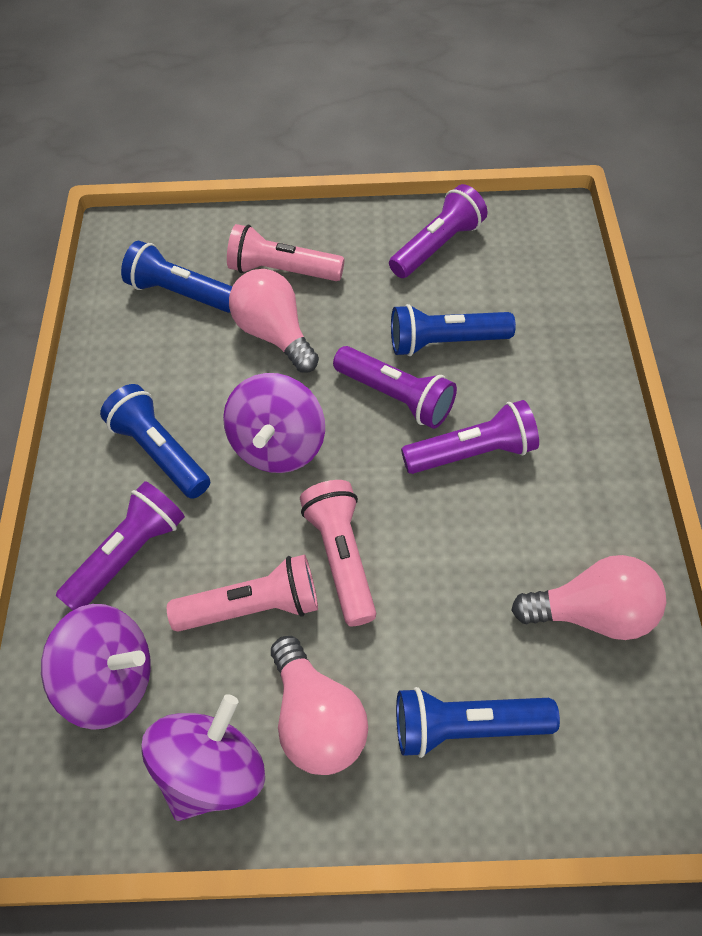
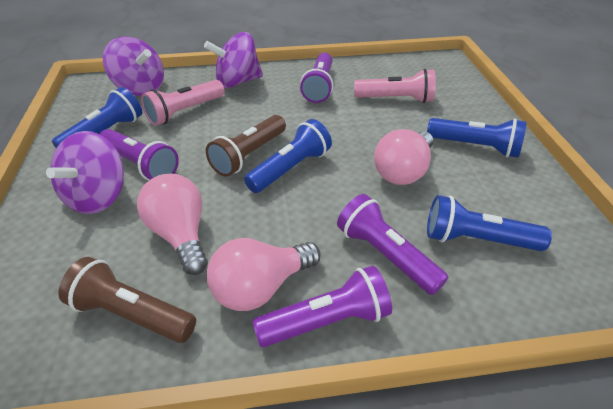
brown flashlight: none = 0 -> [58,257,196,343] [206,115,286,177] = 2
pink flashlight: [167,555,318,632] [227,224,345,281] [300,480,376,626] = 3 -> [141,80,224,126] [354,69,436,103] = 2

